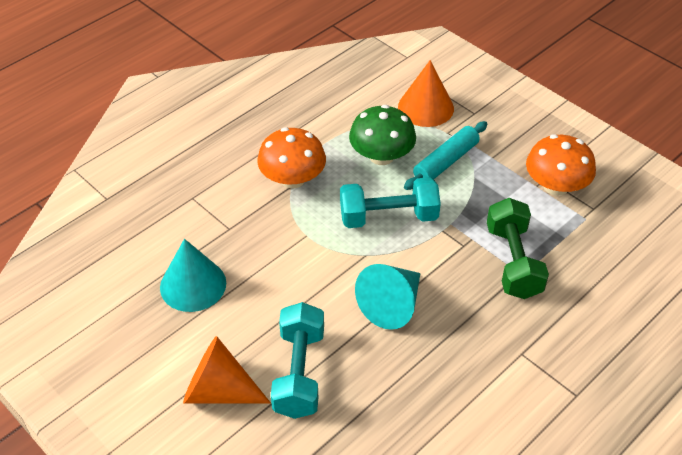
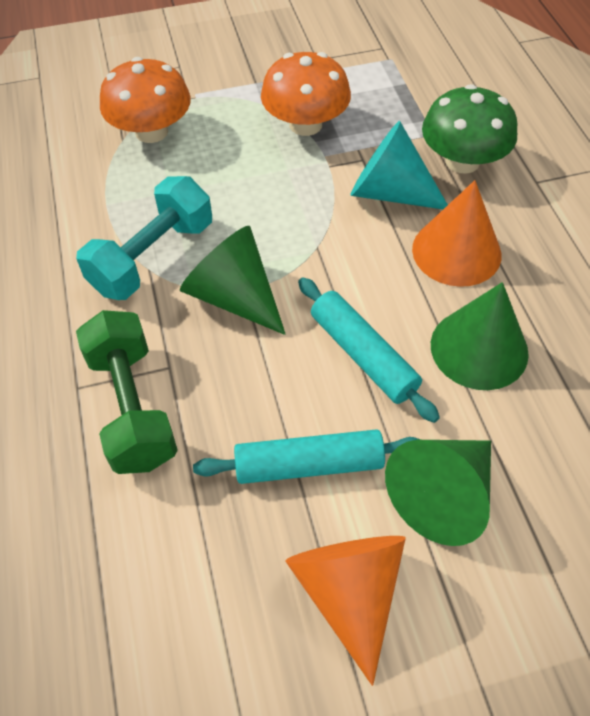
green cone: none = 0 -> [180,226,286,335] [385,440,491,546] [431,282,529,390] = 3
turquoise cone: [160,239,226,312] [355,264,421,330] = 2 -> [350,121,448,209] = 1
turquoise dumbbell: [271,302,324,419] [340,177,441,228] = 2 -> [76,176,212,300] = 1
turquoise rolling pin: [404,121,487,190] = 1 -> [193,429,420,484] [298,277,440,423] = 2

